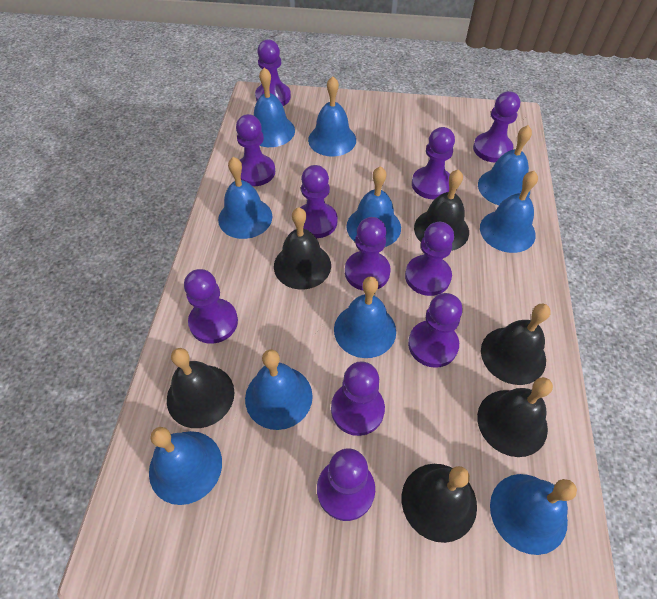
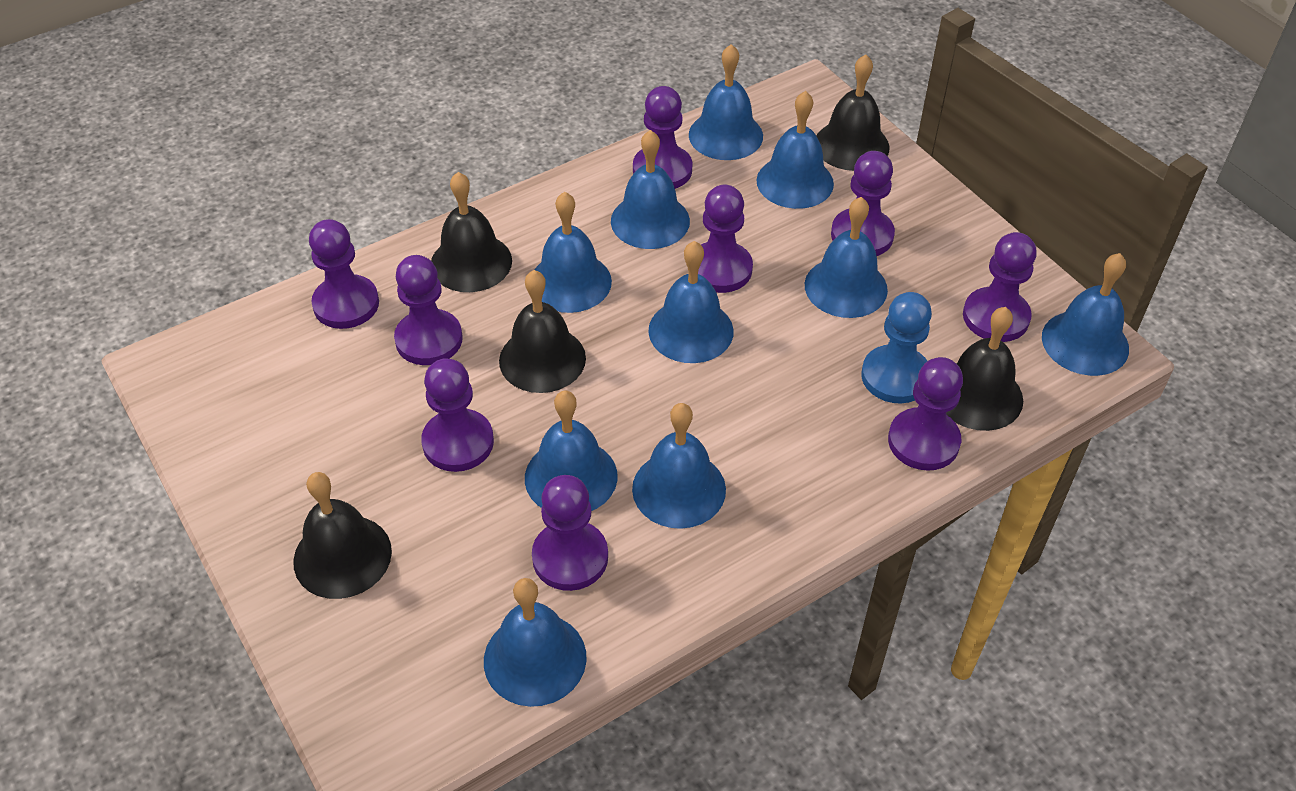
black bell: [167,348,235,428] [274,207,331,290] [402,464,477,543] [414,169,469,251] [477,377,553,457] [481,304,551,385] = 6 -> [293,472,392,599] [431,172,512,292] [499,270,586,393] [816,54,890,171] [946,307,1023,431] = 5
blue pawn: none = 0 -> [861,292,932,403] = 1
purple pawn: [184,269,238,344] [236,114,275,186] [255,40,291,106] [300,165,338,238] [317,448,375,521] [331,361,385,436] [345,217,391,291] [405,222,454,296] [408,293,463,368] [412,127,455,199] [473,91,520,163] = 11 -> [309,219,379,329] [394,255,463,365] [421,358,494,472] [532,475,608,591] [633,86,693,189] [698,185,753,293] [831,151,895,256] [888,357,963,471] [963,232,1037,342] = 9

